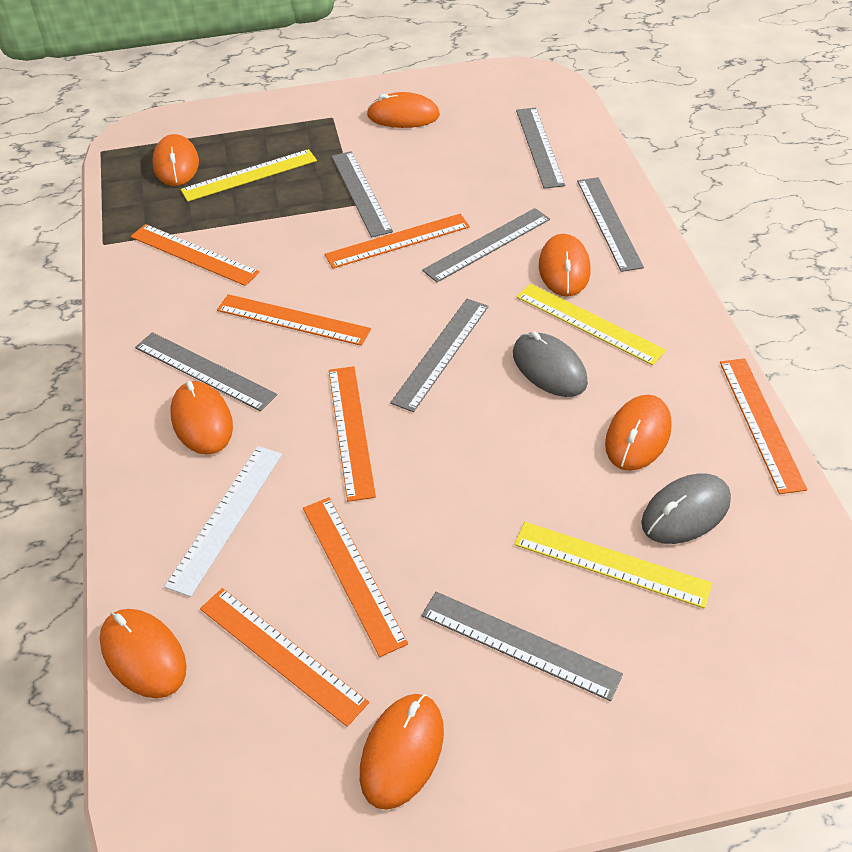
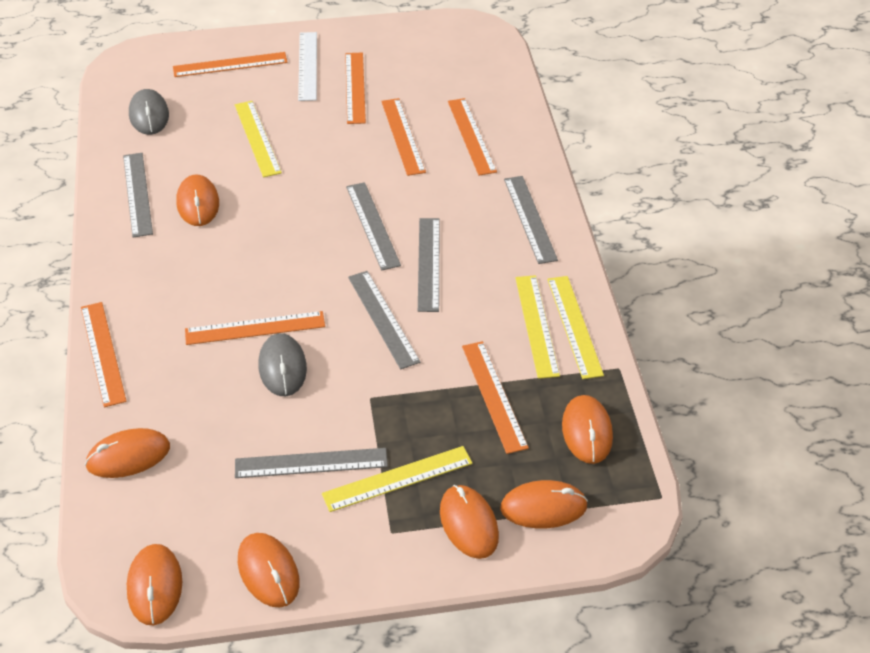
grey ruler: [135,332,277,411] [332,151,393,237] [390,299,489,412] [421,592,623,701] [422,208,550,282] [516,108,565,189] [577,177,644,272] = 7 -> [123,153,153,238] [235,448,388,478] [346,182,401,271] [348,271,421,369] [418,218,440,312] [504,176,558,264] = 6
yellow ruler: [180,149,317,202] [514,522,712,608] [517,284,666,365] = 3 -> [235,101,282,177] [322,446,473,512] [515,275,560,379] [547,276,604,379] = 4

